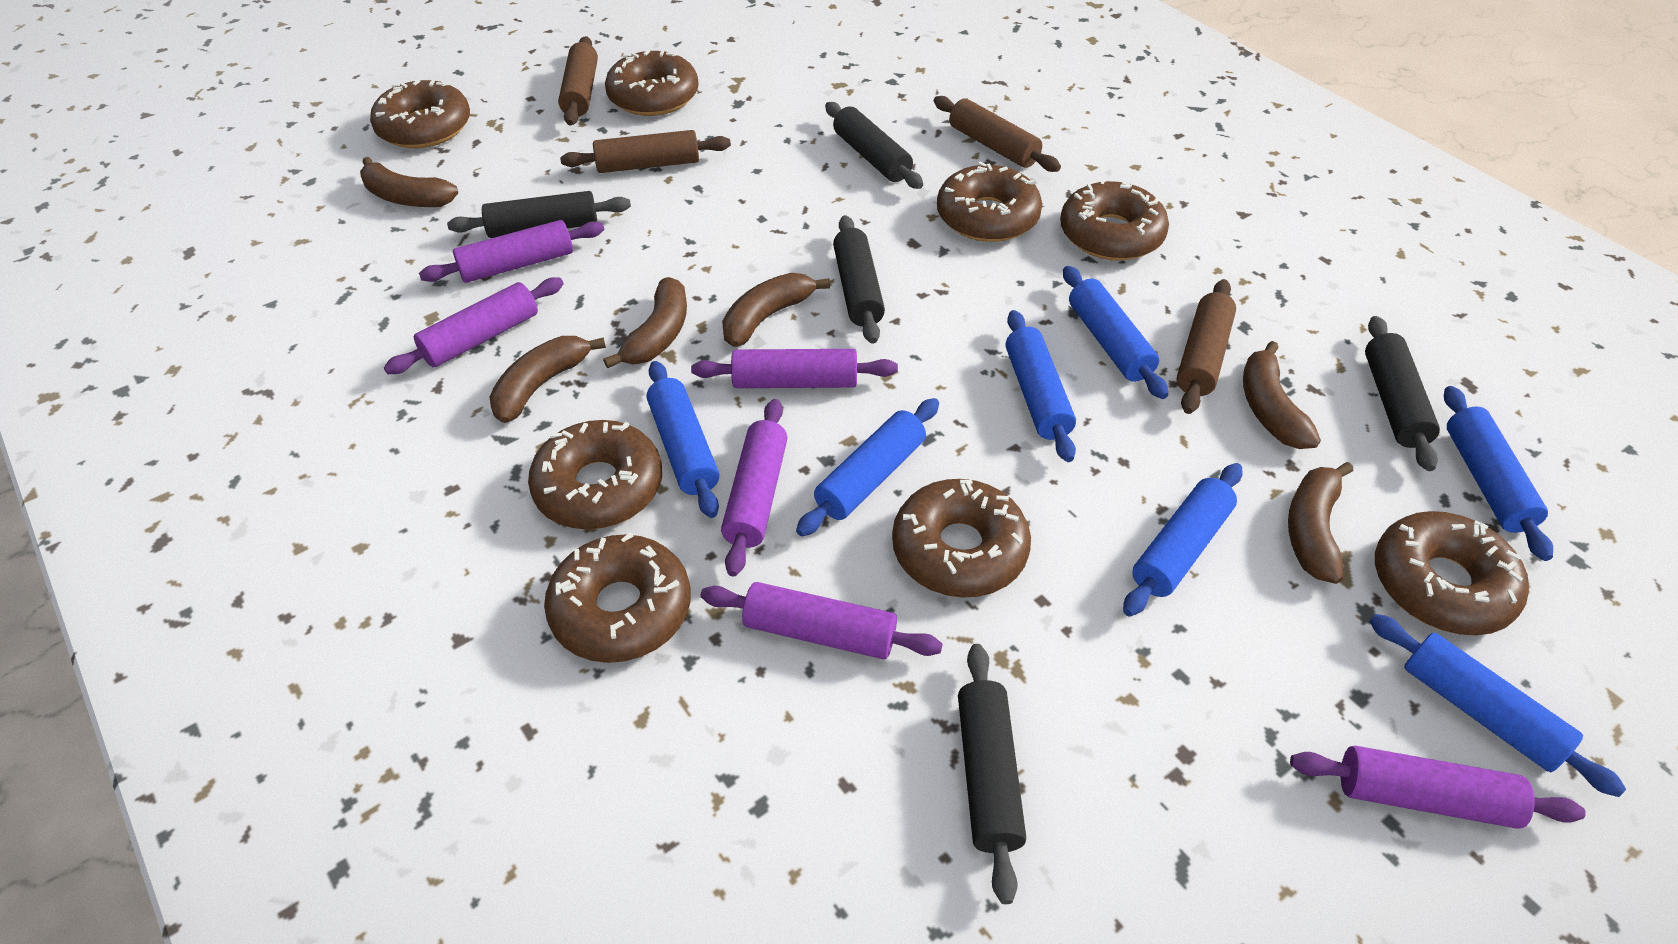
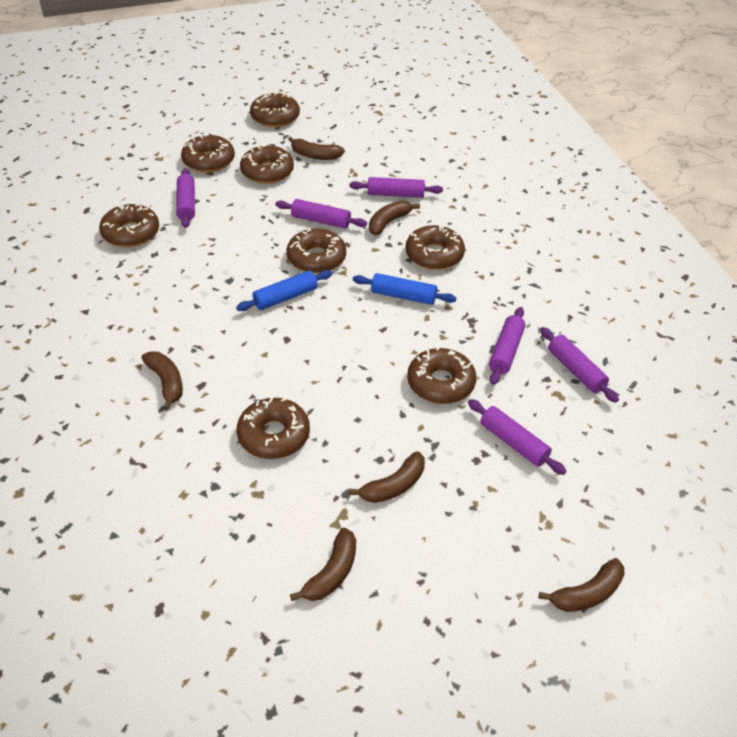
black rolling pin: [447,191,631,238] [825,102,923,189] [833,215,885,344] [958,644,1026,904] [1365,316,1440,471] = 5 -> none = 0
blue rolling pin: [647,361,719,518] [796,398,939,536] [1006,310,1076,462] [1063,266,1168,399] [1123,463,1243,616] [1369,614,1626,797] [1444,386,1553,561] = 7 -> [236,270,332,311] [353,273,456,305] = 2
brown rolling pin: [558,36,598,126] [560,130,731,173] [934,96,1061,172] [1177,279,1236,414] = 4 -> none = 0

